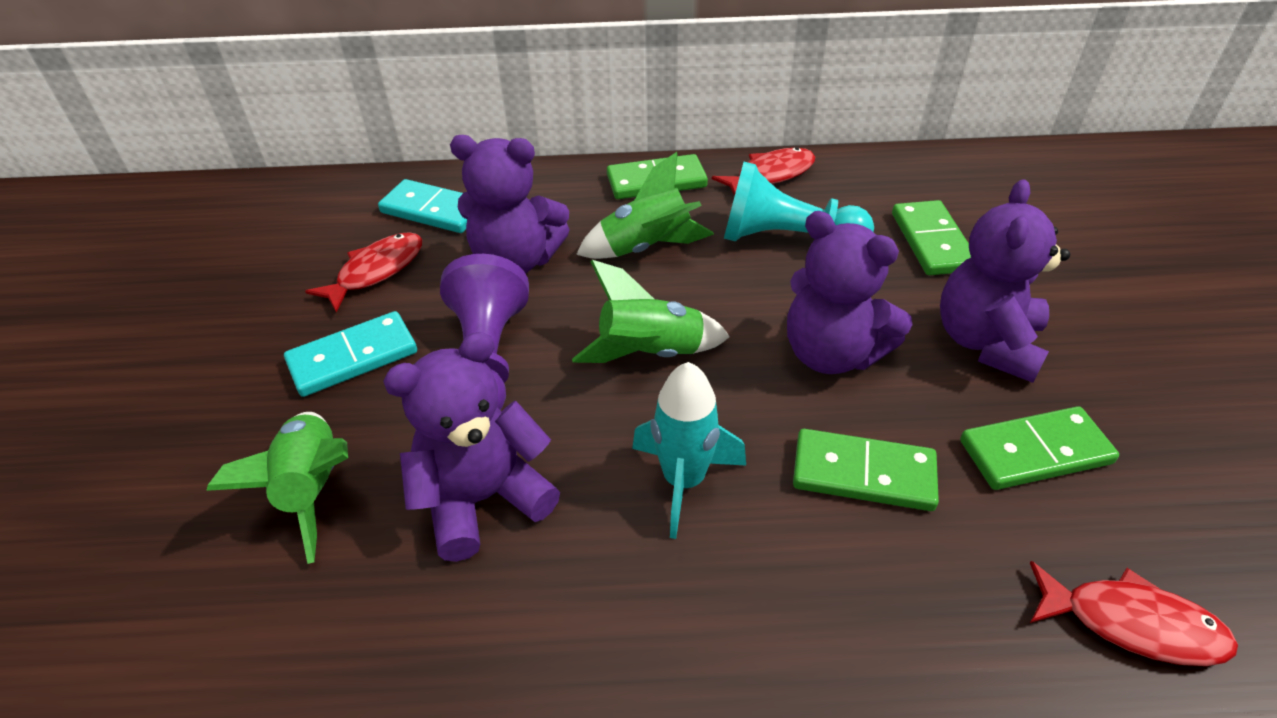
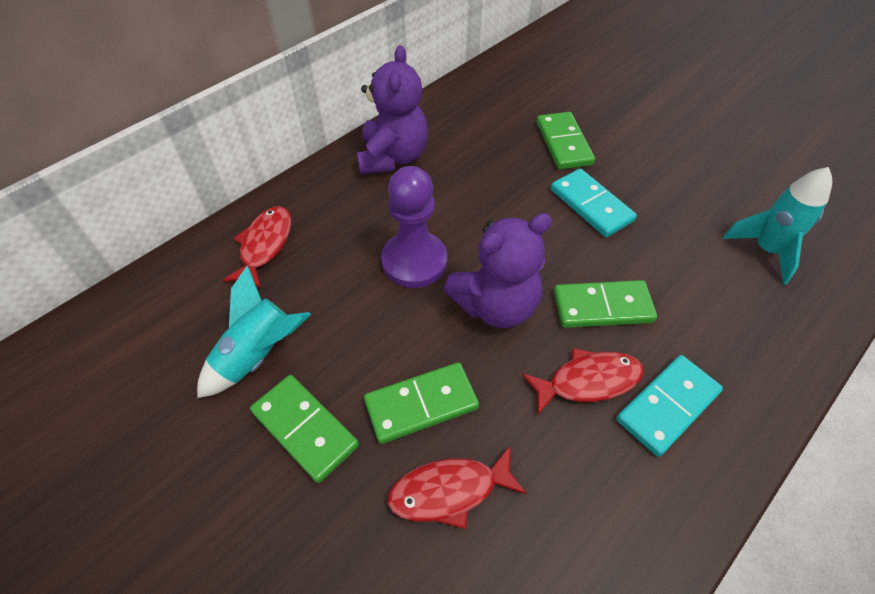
green rocket: [206,412,348,564] [572,260,730,363] [576,152,714,259] = 3 -> none = 0
purple teddy bear: [383,332,560,562] [450,135,570,273] [787,211,913,374] [940,179,1070,383] = 4 -> [357,45,428,174] [444,213,552,328] = 2
turquoise pawn: [724,162,874,241] = 1 -> none = 0
turquoise rocket: [632,362,746,539] = 1 -> [197,265,311,398] [723,167,832,284] = 2

